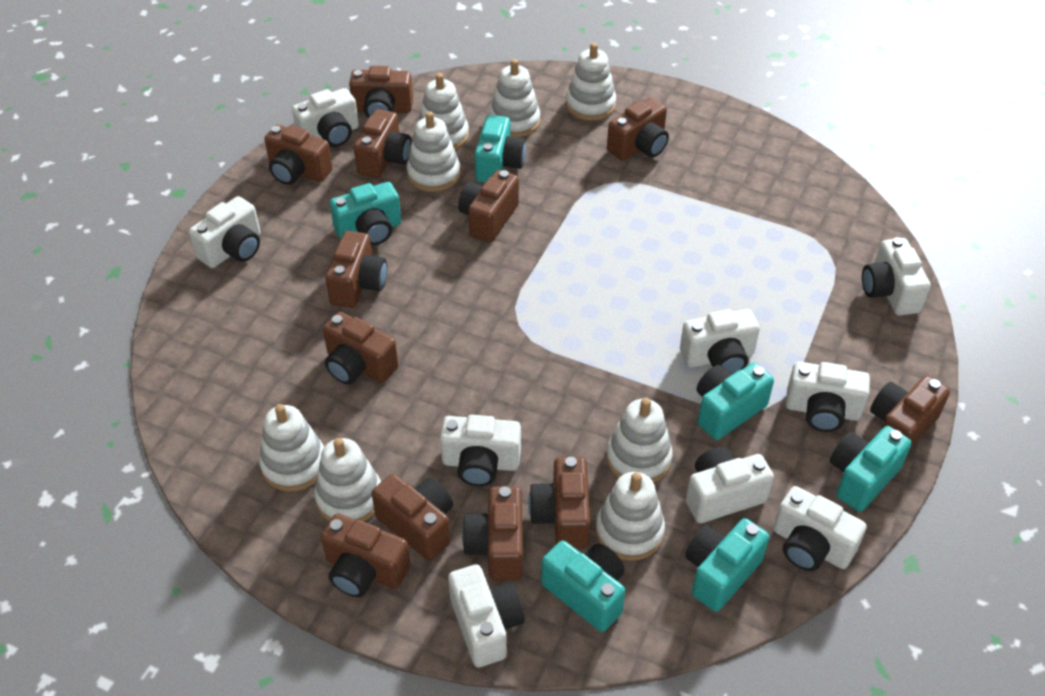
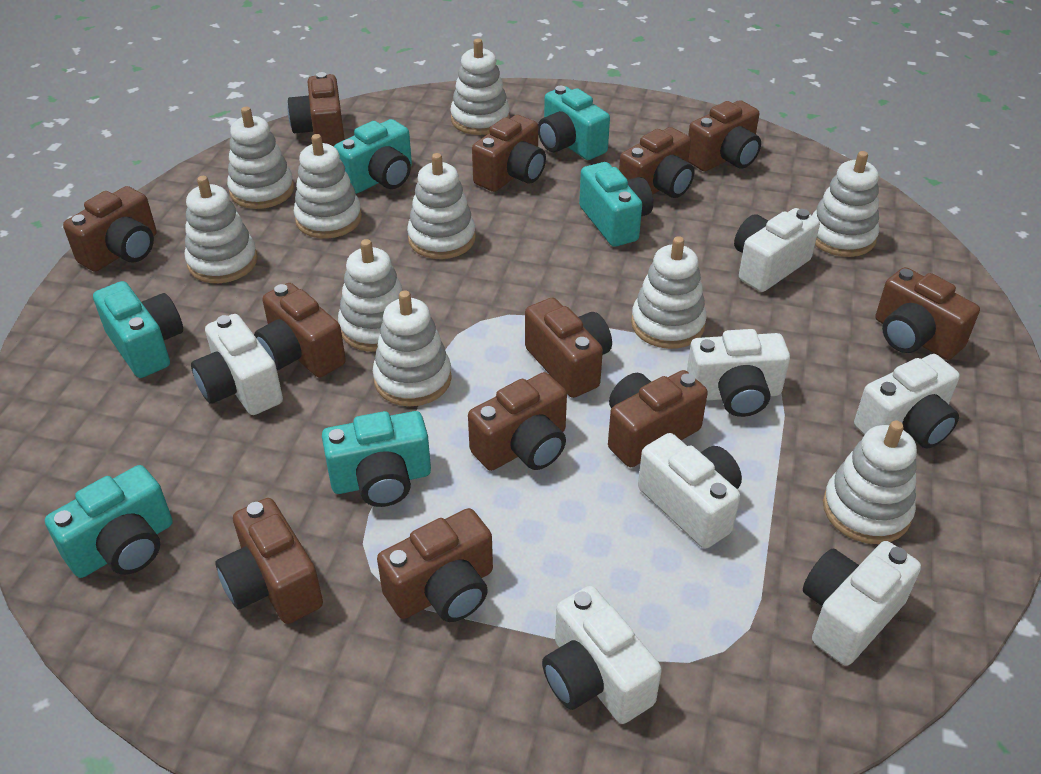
white camera: [189,196,261,268] [292,88,359,147] [440,415,521,486] [448,564,525,667] [680,309,760,375] [686,447,774,523] [773,486,867,571] [786,362,870,432] [862,237,931,316] = 9 -> [191,314,283,415] [542,586,662,724] [638,433,742,549] [687,329,790,417] [734,208,820,292] [803,541,921,666] [854,354,960,448] = 7
white stacking toy: [259,404,324,492] [314,438,381,522] [407,111,460,192] [419,73,469,150] [489,59,540,137] [566,43,616,121] [596,472,665,561] [606,398,673,483] = 8 -> [185,176,258,283] [227,107,294,209] [294,134,362,239] [338,239,403,352] [373,290,452,406] [407,153,476,259] [450,39,510,135] [631,236,707,349] [812,151,879,257] [823,421,917,544] = 10

